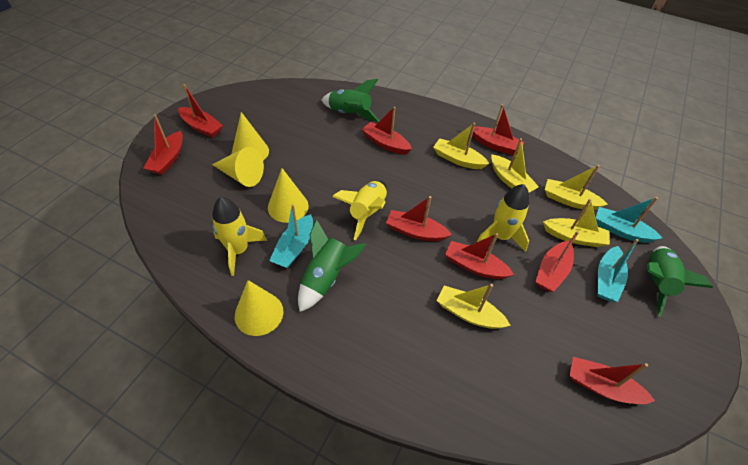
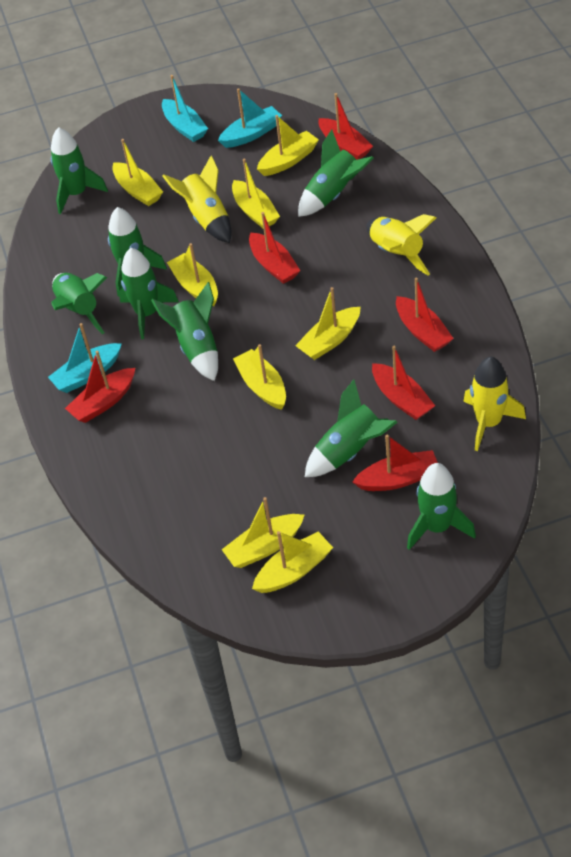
green rocket: [298,219,366,312] [322,79,379,122] [647,246,713,317] = 3 -> [51,127,108,214] [51,273,107,335] [108,207,167,296] [119,248,179,339] [151,282,218,381] [298,130,374,217] [305,380,398,477] [407,463,476,550] = 8
red boat: [144,114,183,175] [178,84,223,138] [362,107,412,155] [386,196,452,241] [445,233,514,279] [471,104,525,155] [535,231,579,292] [570,357,655,404] = 8 -> [65,351,135,423] [249,212,301,284] [318,93,373,160] [352,435,438,491] [372,346,435,420] [396,278,454,352] = 6
yellow boat: [433,123,490,169] [437,284,511,329] [491,138,539,193] [543,199,610,247] [545,165,608,210] = 5 -> [112,139,163,206] [167,243,218,306] [222,497,304,568] [232,158,280,228] [233,344,286,410] [252,531,333,593] [257,115,319,176] [295,287,360,360] = 8
yellow cone: [212,147,264,187] [232,112,269,160] [235,280,283,336] [268,168,309,223] = 4 -> none = 0

